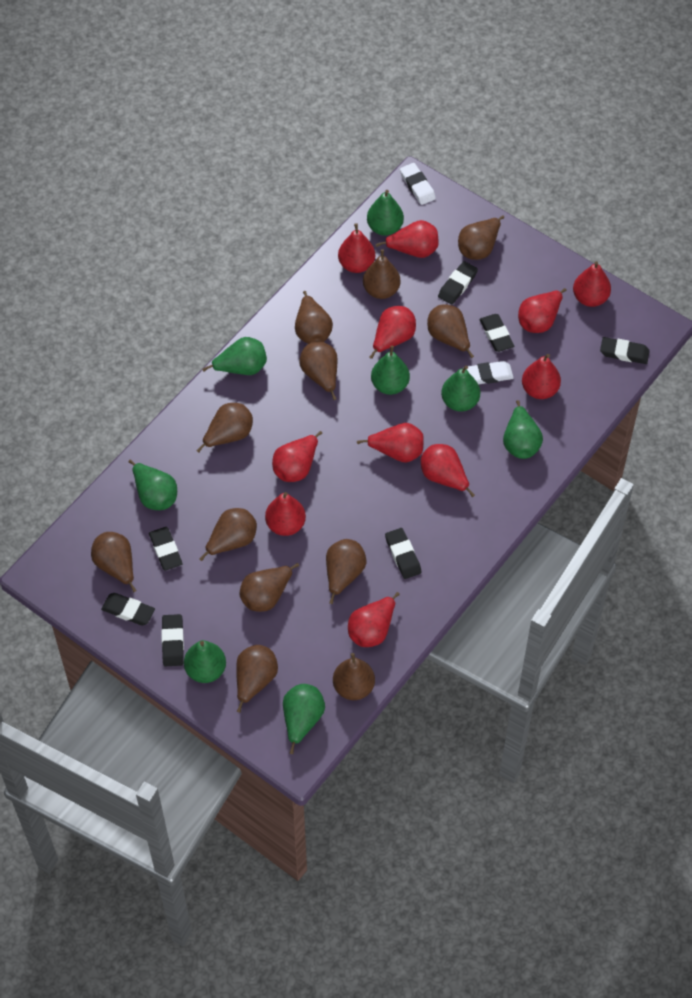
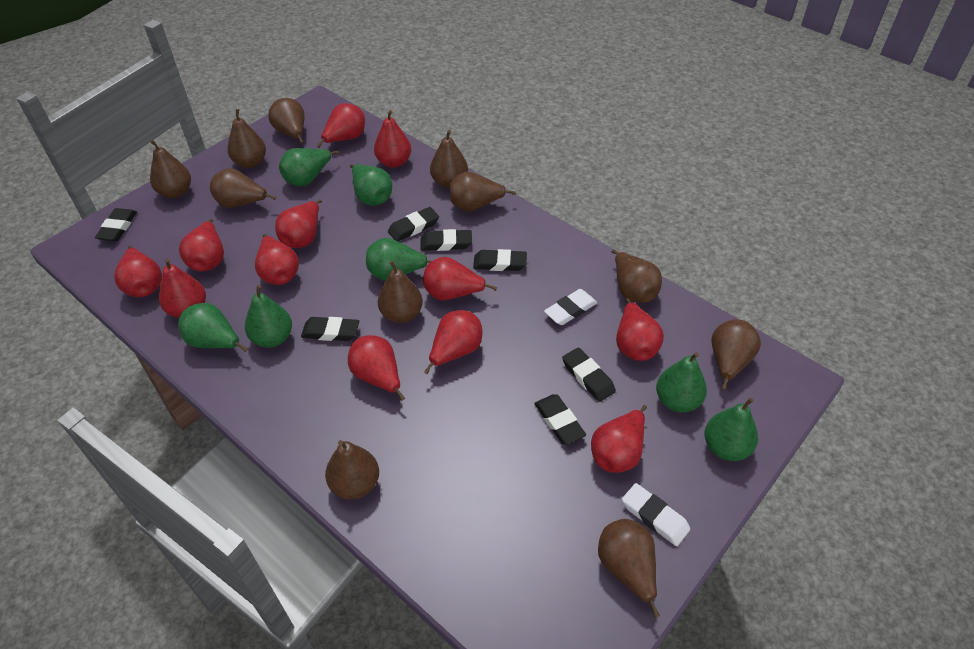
brown pear: [91,532,137,593] [196,403,253,453] [199,508,257,561] [236,645,278,713] [240,563,299,612] [295,291,333,344] [299,341,338,400] [326,539,366,604] [333,653,375,700] [363,249,401,299] [427,304,474,358] [458,215,504,260] = 12 -> [150,140,191,198] [210,168,276,208] [227,109,266,168] [268,98,305,144] [325,440,379,499] [378,261,423,323] [430,130,468,188] [450,171,516,212] [598,519,660,618] [612,249,662,303] [711,319,761,390] = 11
green pear: [128,459,177,510] [184,640,226,683] [202,337,267,375] [283,684,325,754] [367,190,404,236] [371,346,410,395] [441,366,480,412] [503,400,543,459] = 8 -> [178,303,248,352] [245,285,292,348] [279,148,339,186] [350,164,392,205] [366,238,432,281] [656,352,707,412] [704,398,758,461] = 7
red pear: [265,492,306,536] [272,431,322,482] [338,223,375,273] [348,592,400,647] [357,423,424,463] [369,306,416,359] [376,220,439,258] [421,444,475,497] [518,288,567,333] [522,354,561,399] [573,261,611,307] = 11 -> [114,246,162,297] [159,259,206,318] [179,219,224,271] [255,234,299,285] [275,199,322,248] [317,103,365,148] [348,335,405,401] [374,110,411,168] [423,257,497,300] [424,310,483,374] [591,405,647,473] [616,298,664,361] = 12

